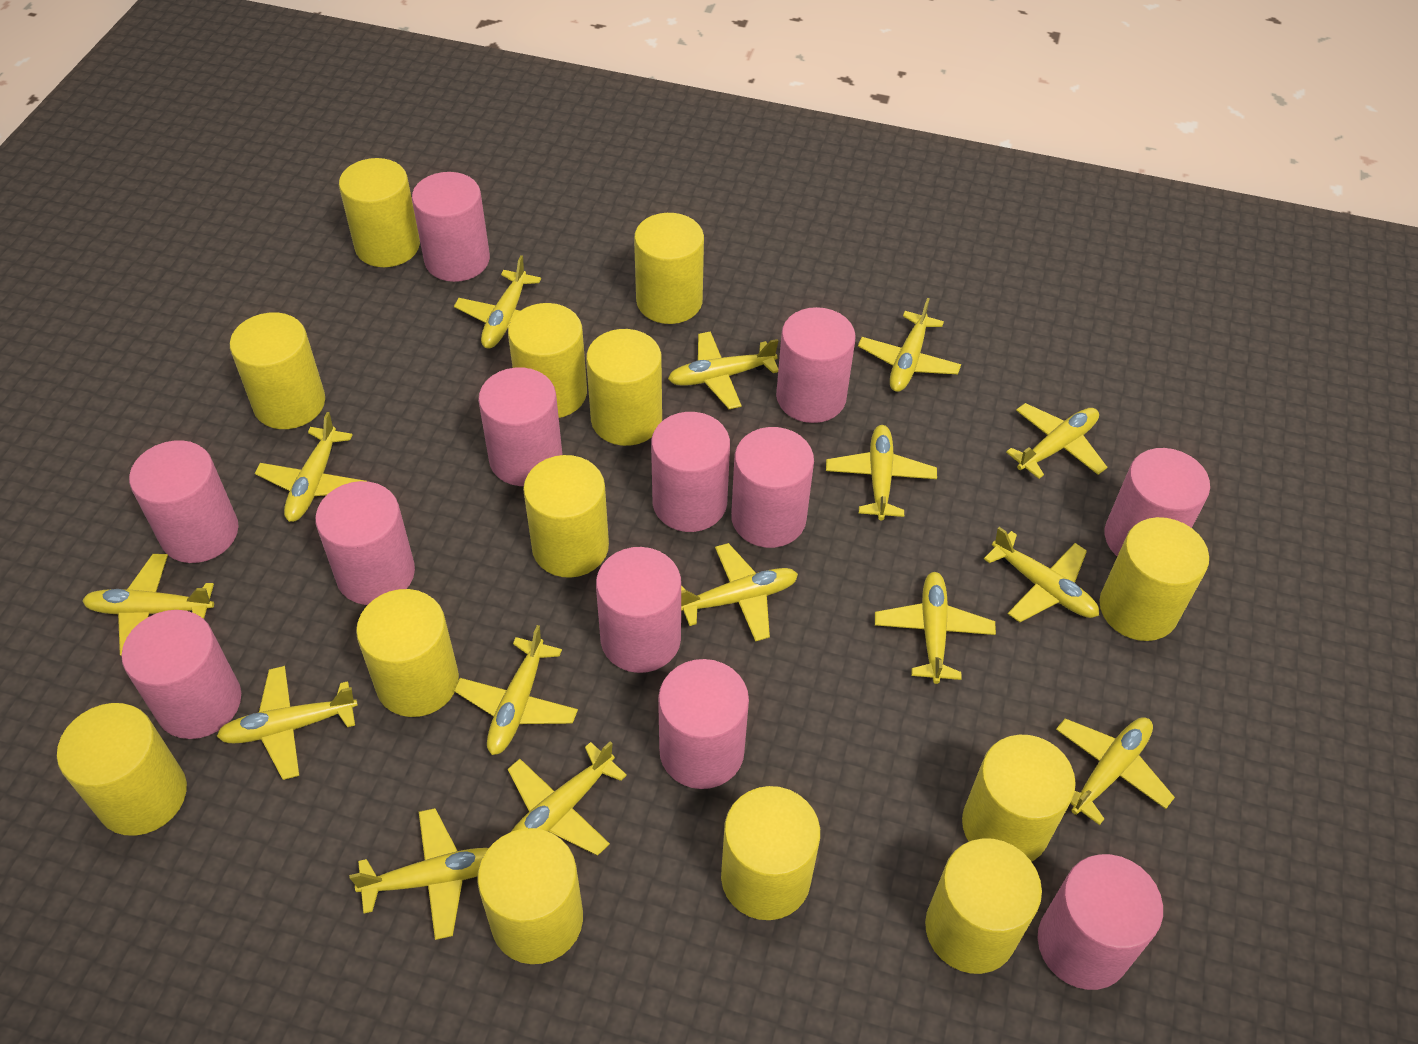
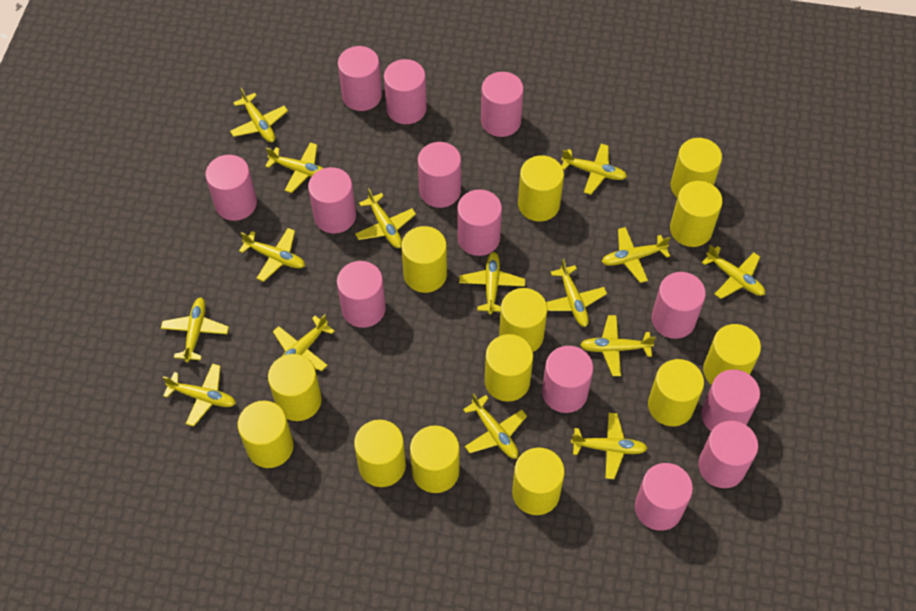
pink cylinder: [121,610,241,739] [129,440,238,563] [315,481,415,605] [412,172,490,282] [478,368,562,486] [596,547,681,673] [651,412,730,532] [658,659,749,789] [731,427,814,548] [776,307,856,423] [1038,854,1163,990] [1105,448,1210,556] = 12 -> [205,155,257,221] [308,167,356,233] [337,261,386,328] [338,46,382,111] [384,59,427,124] [418,142,461,208] [457,189,502,256] [481,72,524,137] [542,346,593,413] [635,463,693,531] [652,272,706,339] [698,421,758,488] [701,369,760,431] = 13

